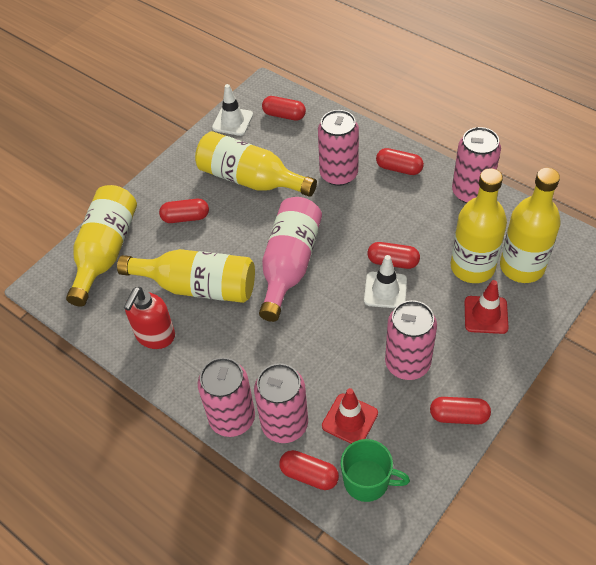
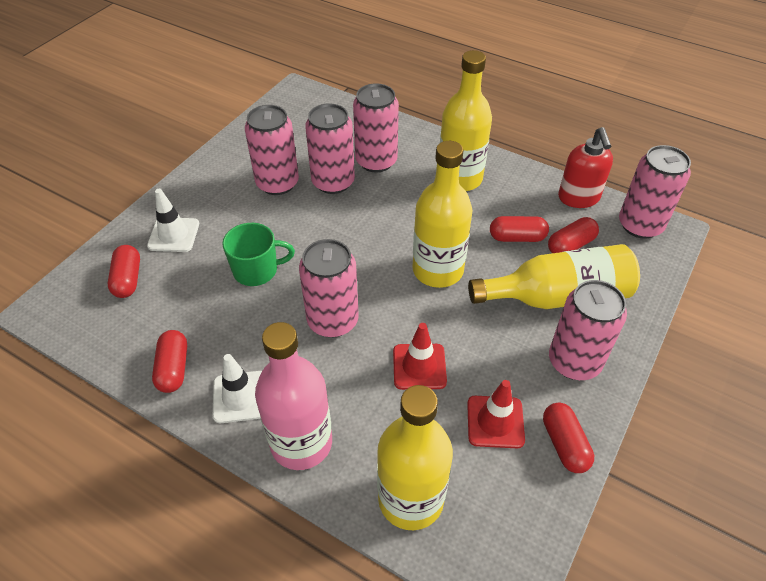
pink can: [198,357,255,437] [254,363,308,443] [318,110,359,186] [385,300,437,380] [452,127,501,203] = 5 -> [245,105,299,195] [299,239,359,338] [305,103,355,194] [353,83,399,172] [549,280,627,380] [619,145,691,239] = 6
red capsule: [159,199,209,223] [262,96,306,121] [279,450,339,490] [368,242,420,269] [376,148,424,175] [430,397,491,425] = 6 -> [108,245,140,298] [152,330,187,393] [490,216,549,242] [543,403,594,473] [548,217,599,253] = 5
yellow bottle: [66,185,137,307] [117,249,255,303] [195,131,317,197] [451,168,507,283] [500,168,561,283] = 5 -> [377,385,453,530] [413,141,472,288] [440,50,492,191] [468,244,640,309] = 4

